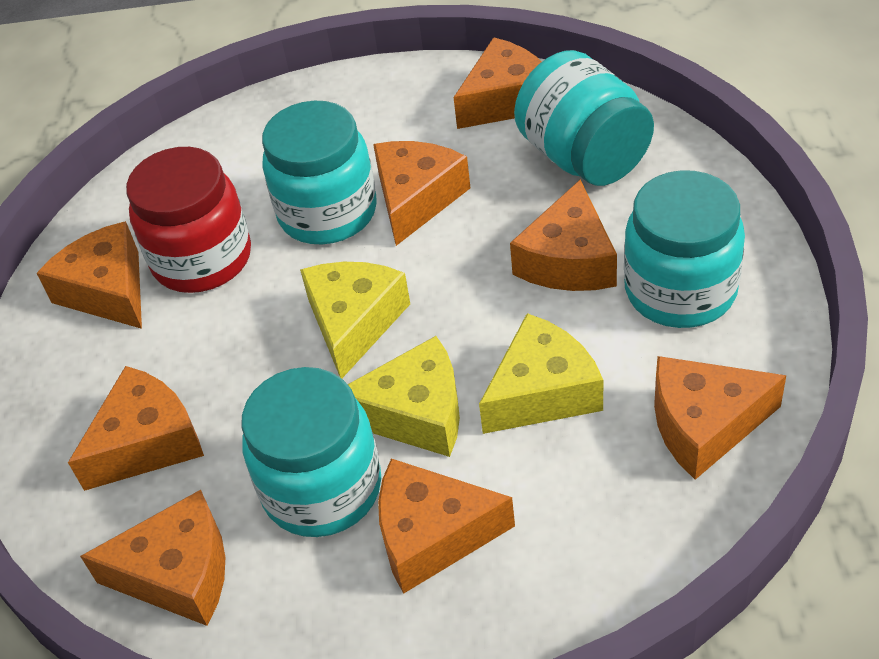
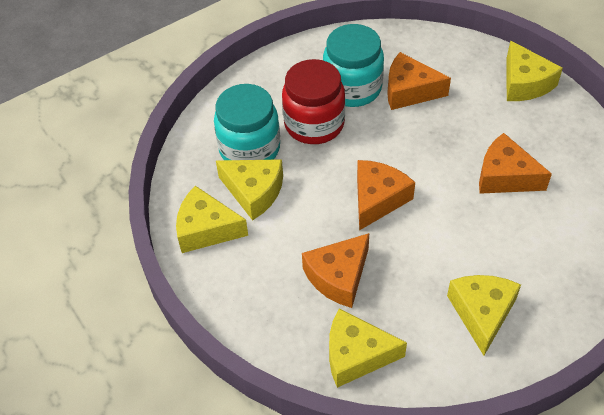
orange cheese: [37,221,142,329] [68,366,204,491] [80,490,225,626] [373,141,470,246] [378,459,515,594] [454,37,541,129] [510,179,617,291] [654,356,786,480] = 8 -> [302,233,369,308] [357,160,415,230] [387,52,451,110] [479,133,552,194] = 4
turquoise jar: [242,367,381,537] [262,101,377,244] [514,50,654,186] [624,170,745,328] = 4 -> [214,84,280,160] [323,24,384,107] = 2
yellow cheese: [300,262,410,378] [347,336,460,457] [479,313,603,434] = 3 -> [176,186,248,253] [216,159,283,221] [329,309,407,388] [447,275,521,356] [506,40,563,101] = 5

